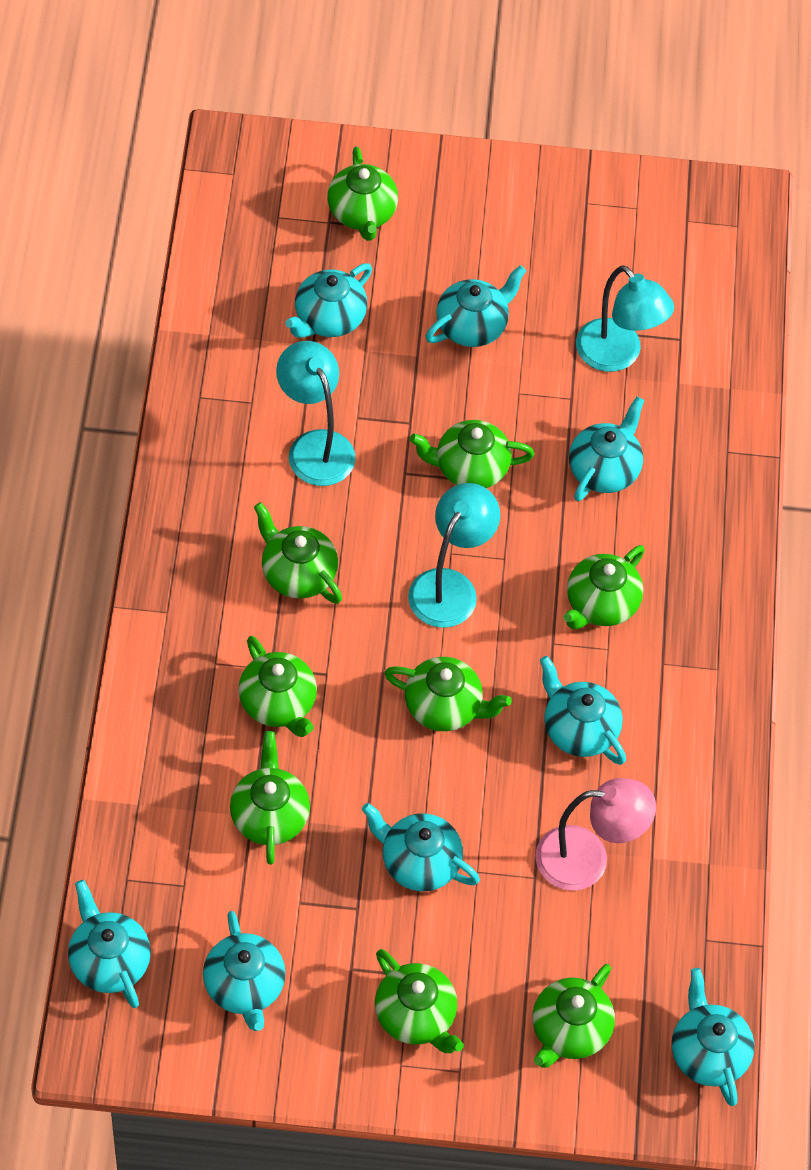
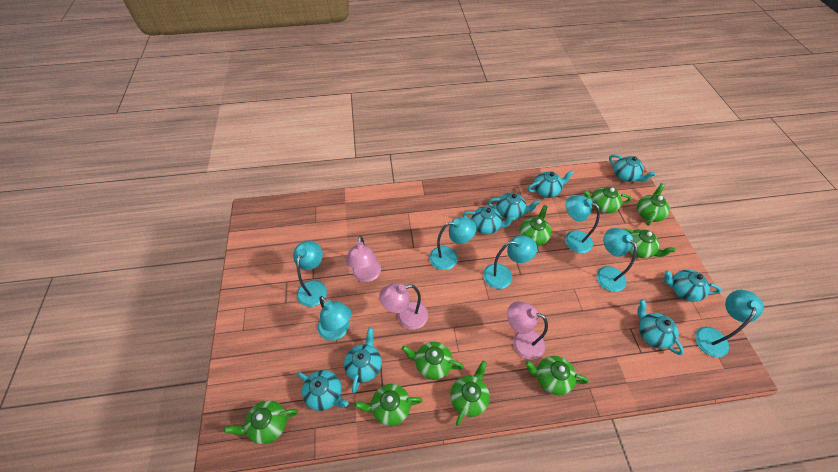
pink lamp: [535,778,656,891] = 1 -> [346,235,381,282] [379,283,428,330] [507,301,548,360] = 3
turquoise lamp: [276,341,356,486] [408,483,500,628] [576,265,674,372] = 3 -> [293,241,327,307] [318,296,351,341] [429,217,476,270] [483,235,537,289] [565,195,600,253] [596,228,637,292] [695,290,764,357] = 7

